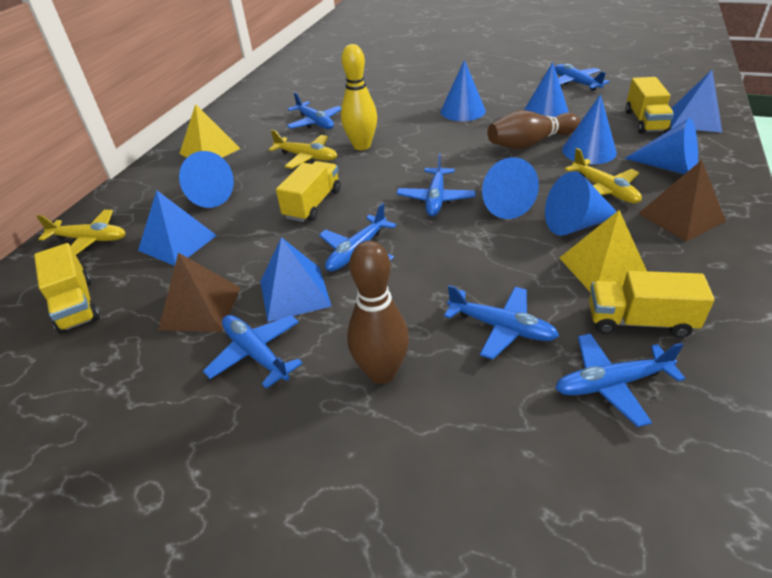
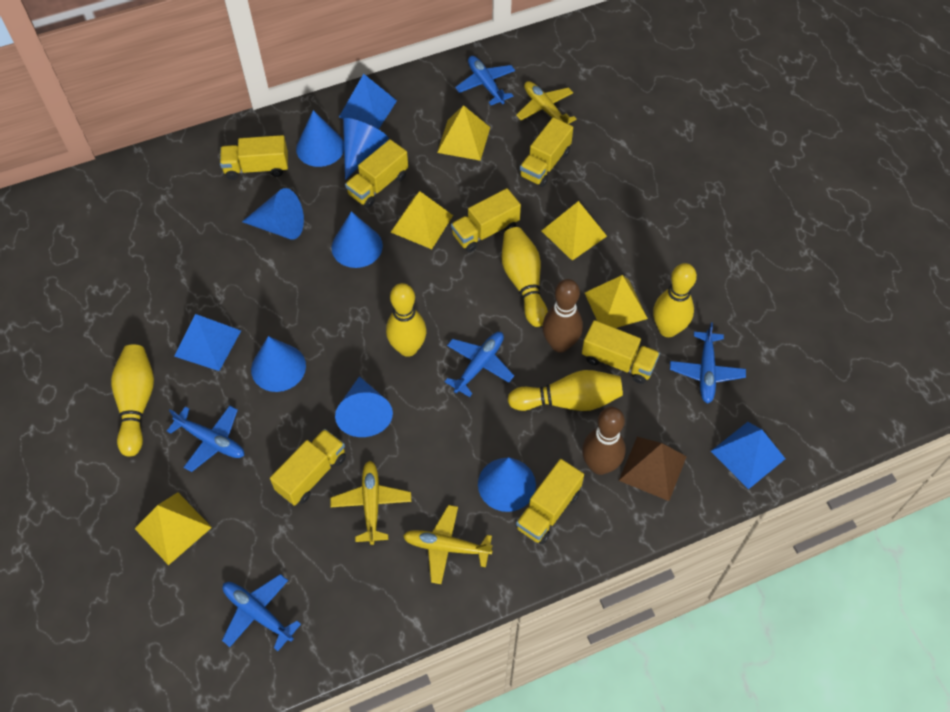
blue plane: [203,315,303,389] [287,92,341,129] [319,203,396,272] [396,153,476,217] [444,285,559,360] [555,64,610,91] [555,333,685,427] = 7 -> [167,406,244,472] [222,574,301,651] [445,332,514,397] [455,56,515,106] [670,322,746,403] = 5
brown pyramid: [158,253,241,332] [638,160,726,242] = 2 -> [619,437,687,501] = 1
yellow bowling pin: [341,44,377,150] = 1 -> [111,344,154,457] [386,283,426,357] [502,227,548,327] [508,370,623,411] [653,263,697,337] = 5
yellow pyramid: [179,104,241,158] [560,210,647,293] = 2 -> [135,492,212,565] [391,191,453,249] [437,105,490,161] [542,201,607,261] [585,275,648,328] = 5
yellow truck: [34,243,100,334] [276,161,341,222] [589,271,715,338] [626,77,674,134] = 4 -> [220,135,288,180] [270,429,346,506] [345,139,408,208] [451,188,521,252] [516,459,584,544] [519,117,573,187] [582,320,660,384] = 7

